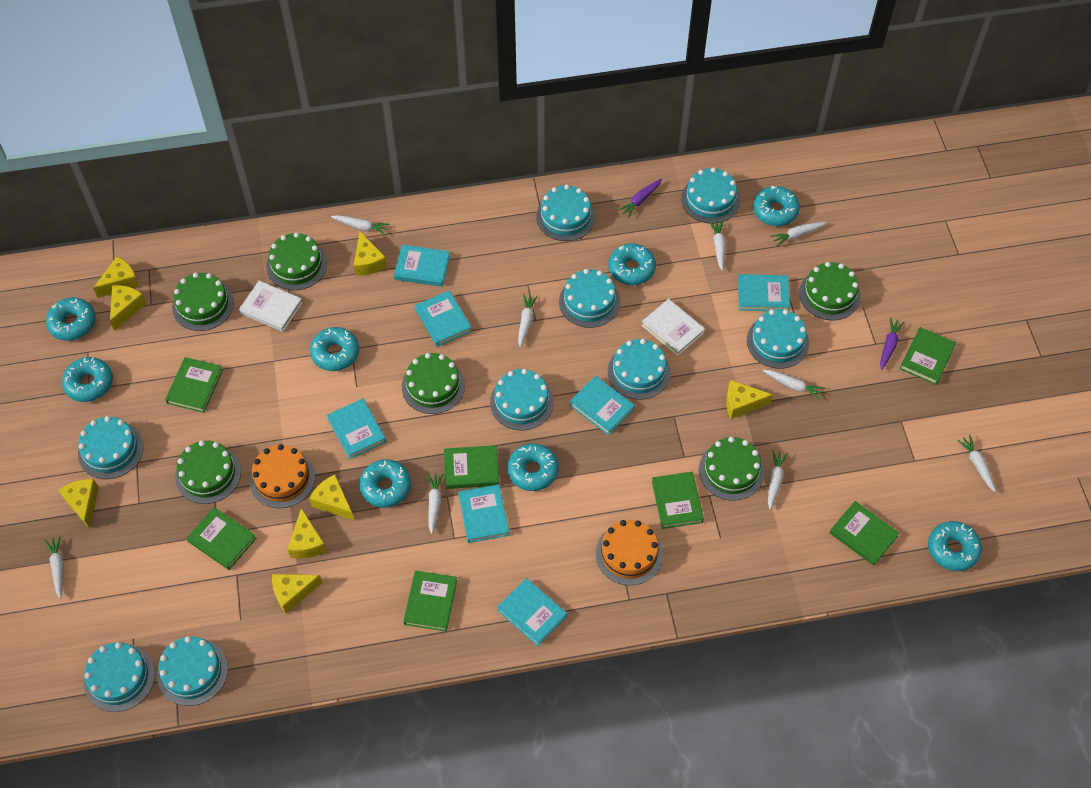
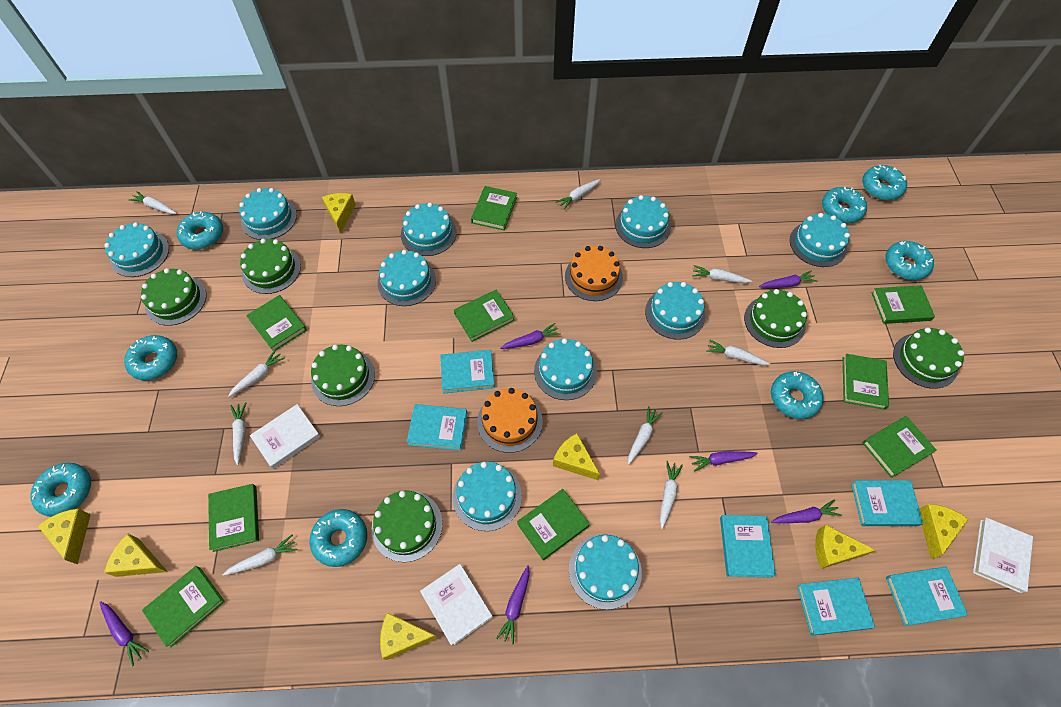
green book: [165,357,223,413] [186,507,257,570] [403,571,457,632] [444,445,499,489] [652,472,704,529] [830,501,899,565] [899,327,956,385] = 7 -> [142,566,225,648] [208,484,259,552] [246,295,307,352] [454,290,515,342] [471,186,517,231] [517,489,590,560] [843,354,889,410] [862,416,936,478] [871,285,935,324] = 9
purple carrot: [618,178,662,218] [880,318,905,370] = 2 -> [99,602,149,666] [496,565,530,645] [500,323,561,349] [690,451,758,472] [759,270,817,288] [771,500,842,523] = 6
turquoise book: [327,398,386,459] [394,245,450,287] [415,290,472,347] [458,484,509,543] [497,578,567,646] [569,376,635,435] [738,274,790,311] = 7 -> [407,404,467,451] [440,350,495,393] [720,515,776,577] [797,578,875,636] [851,480,923,526] [886,567,968,626] = 6
turquoise cake: [78,416,144,479] [84,642,155,712] [157,636,228,706] [490,369,554,430] [536,185,595,241] [559,269,620,328] [608,339,671,400] [681,167,740,224] [747,309,809,369] = 9 -> [104,222,169,277] [239,188,297,240] [378,250,436,306] [401,203,457,256] [453,462,522,531] [534,338,597,400] [569,534,642,610] [615,195,671,248] [645,282,705,340] [790,213,850,267] = 10
white book: [239,281,303,332] [641,299,705,356] = 2 -> [250,404,321,469] [420,564,493,646] [973,517,1033,593] = 3
yellow cheese: [58,479,99,529] [93,256,140,298] [110,285,147,331] [272,574,322,613] [287,508,326,558] [309,475,354,520] [354,232,387,276] [726,380,773,419] = 8 -> [38,509,91,564] [104,534,168,577] [322,193,356,233] [380,612,438,660] [553,433,600,480] [815,525,876,569] [919,504,969,559] = 7

